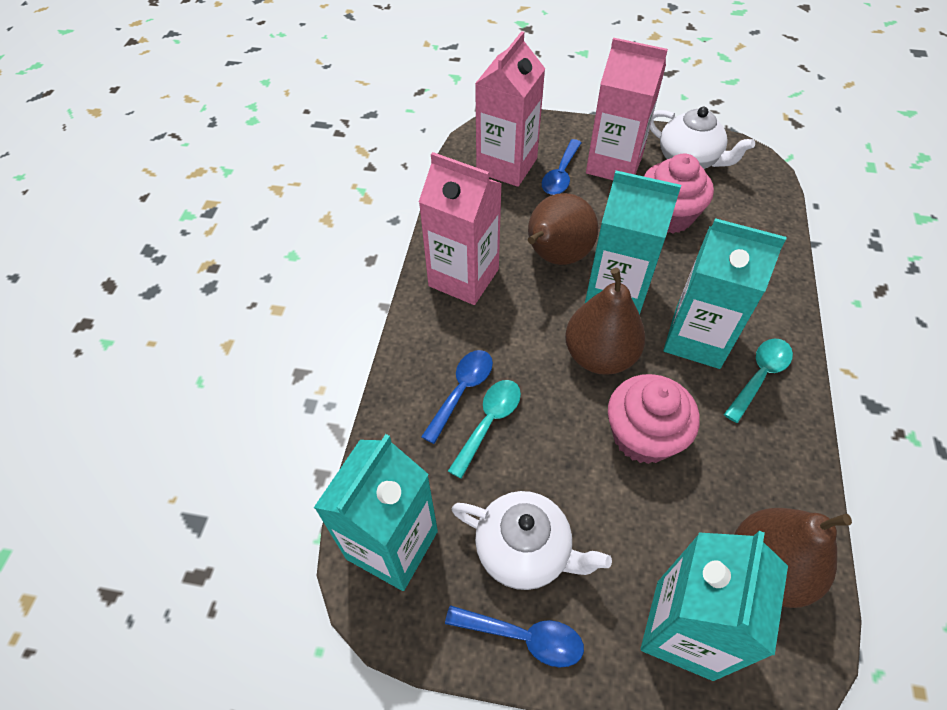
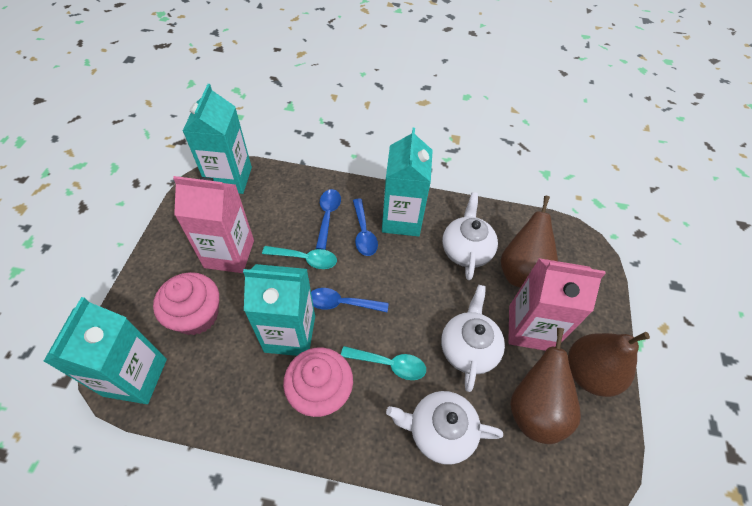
pink carton: [419,152,502,305] [475,31,545,187] [586,38,668,180] = 3 -> [173,176,254,273] [508,258,606,351] = 2
white teapot: [452,491,612,590] [650,107,755,169] = 2 -> [386,391,503,465] [441,285,505,392] [442,192,498,280] = 3

